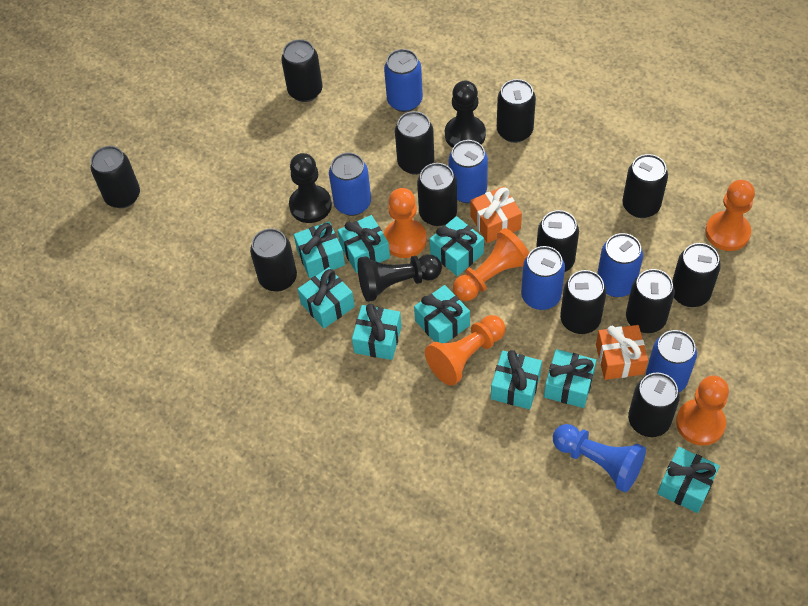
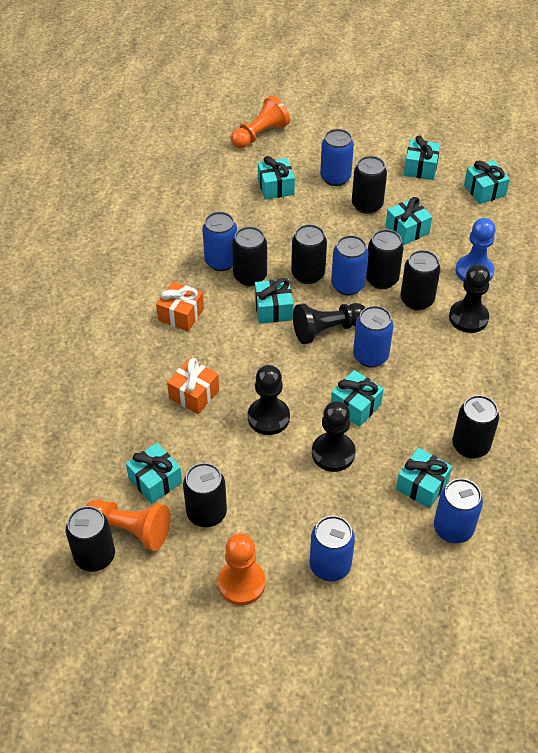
black can: [91,146,140,208] [250,228,297,292] [281,39,322,102] [395,111,434,175] [417,163,457,226] [497,79,536,143] [536,210,579,272] [560,270,606,334] [622,154,668,218] [626,269,675,333] [628,373,680,437] [672,243,721,307] = 12 -> [66,506,115,572] [183,463,227,527] [232,226,267,286] [291,224,327,284] [352,156,387,214] [366,229,404,289] [400,250,441,311] [452,395,499,459] = 8
black pawn: [289,153,332,223] [358,254,442,302] [445,80,486,148] = 3 -> [248,365,290,435] [293,303,365,344] [312,401,355,472] [449,265,490,333] = 4
orange pawn: [384,188,427,258] [425,315,506,386] [453,228,529,301] [676,376,729,446] [705,180,755,251] = 5 -> [86,500,170,551] [218,533,265,605] [231,96,290,148] = 3
turquoise gift: [294,222,345,278] [298,267,355,328] [338,215,390,273] [352,303,402,360] [414,285,470,343] [430,216,484,276] [491,350,542,409] [544,349,596,408] [657,447,720,513] = 9 -> [126,443,182,504] [255,278,293,324] [258,156,295,200] [331,370,384,427] [386,197,432,245] [396,448,452,508] [404,136,440,180] [464,160,510,204] = 8

